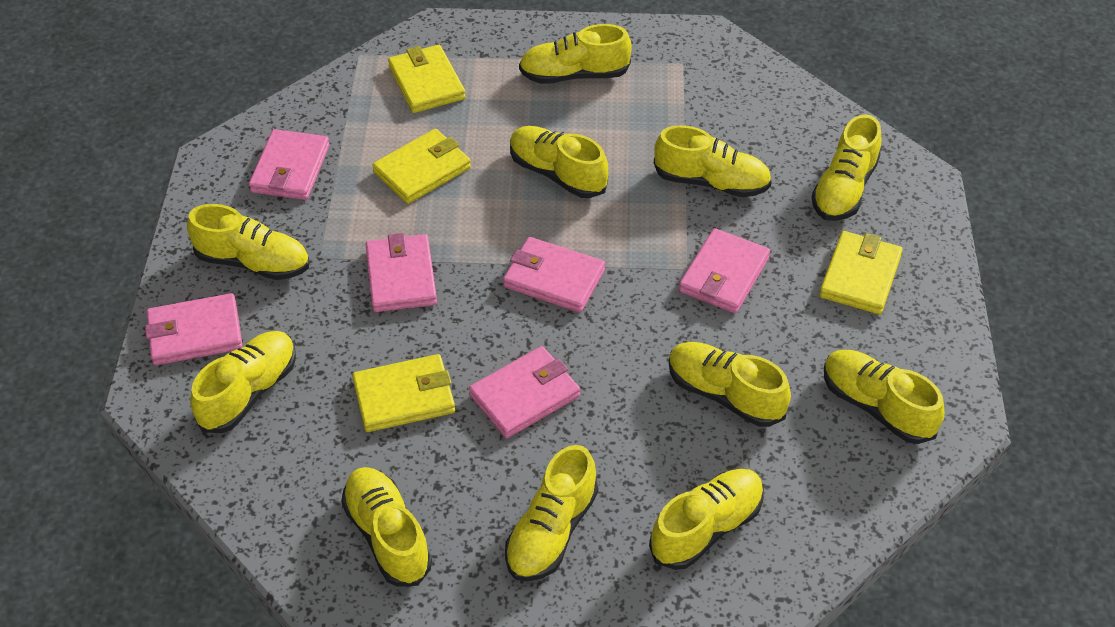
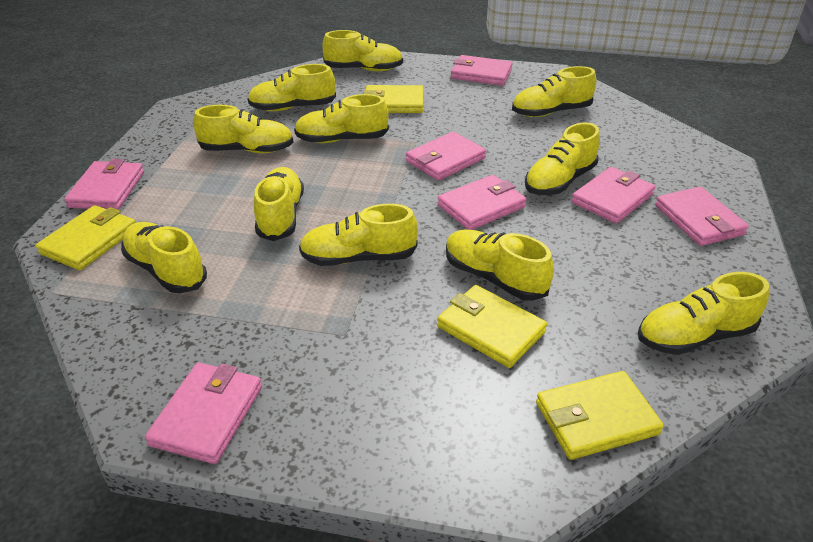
pink wallet: [145,293,243,365] [249,129,330,200] [365,233,437,312] [469,346,580,438] [503,237,605,312] [679,228,770,313] = 6 -> [64,159,144,210] [145,363,262,464] [406,132,486,181] [437,175,527,230] [451,55,513,86] [571,167,655,224] [655,187,749,246] = 7

